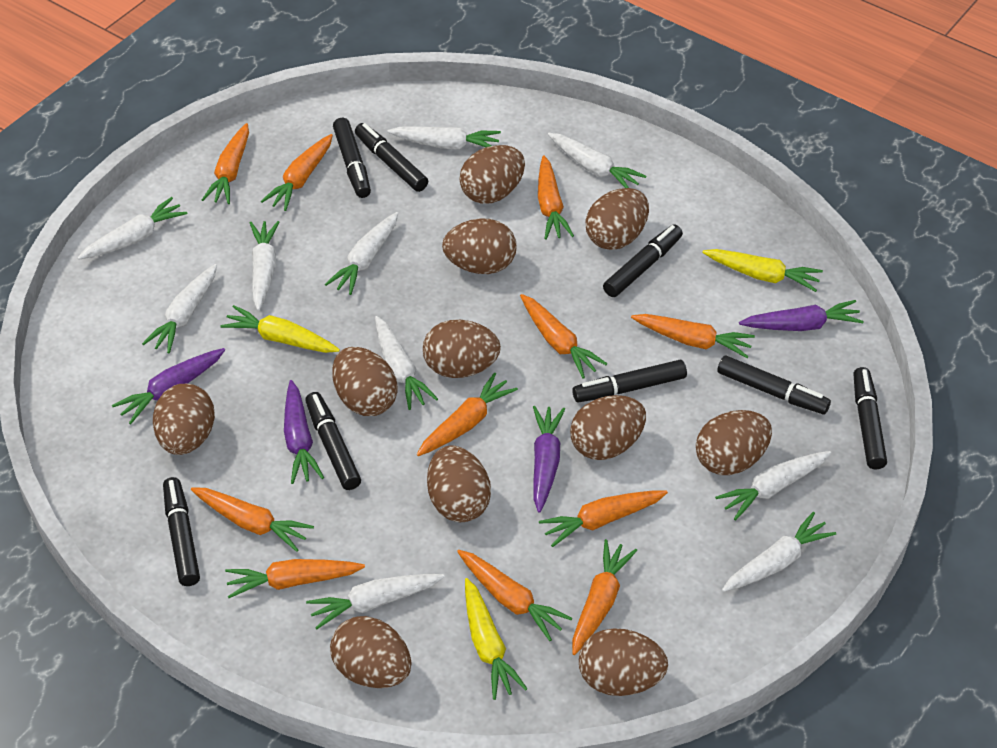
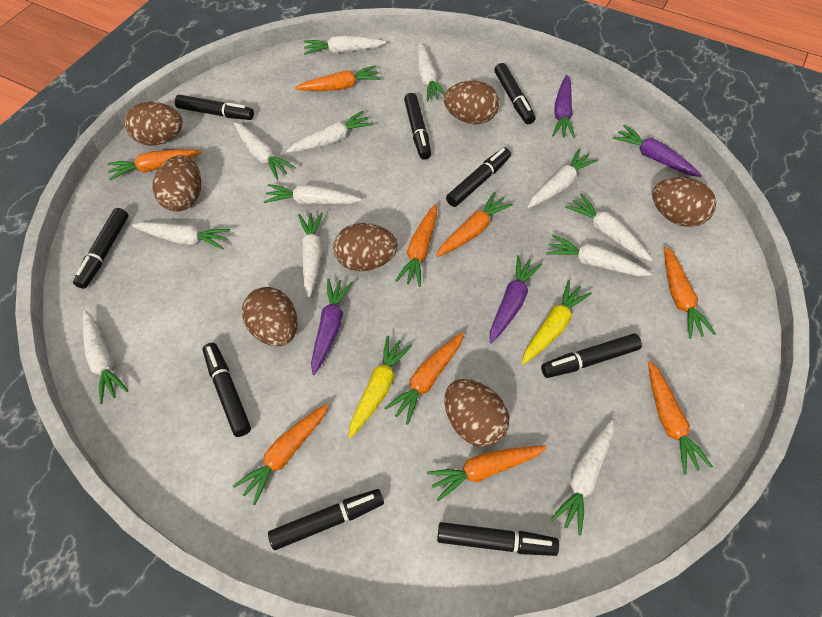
black marker: [163,477,200,586] [305,392,361,490] [333,118,371,198] [355,123,428,192] [572,360,687,402] [603,225,683,297] [717,355,831,414] [853,367,887,469] = 8 -> [73,208,128,289] [175,95,254,120] [202,343,251,437] [268,489,384,550] [404,93,431,160] [437,522,559,556] [446,147,511,207] [494,63,535,124] [541,334,642,378] = 9
brown egg: [153,384,215,455] [330,616,412,688] [332,347,398,416] [423,320,501,378] [427,445,491,522] [442,218,517,274] [459,145,525,204] [570,395,646,460] [579,628,668,696] [585,188,649,250] [696,410,772,475] = 11 -> [125,102,183,146] [153,155,201,212] [242,287,298,346] [334,223,398,271] [444,81,499,124] [445,379,509,447] [652,177,716,227] = 7
orange carrot: [191,487,314,552] [202,123,249,204] [225,559,365,598] [261,134,333,211] [417,372,518,456] [457,550,572,641] [520,294,607,379] [538,156,574,240] [539,490,668,547] [572,539,637,655] [631,314,755,358] = 11 -> [108,149,202,180] [233,403,329,505] [295,65,381,91] [385,332,464,425] [395,204,437,287] [427,446,547,501] [436,192,513,257] [648,361,713,474] [664,246,716,339] = 9
white carrot: [77,197,188,259] [142,264,217,353] [250,221,279,311] [306,574,445,629] [325,212,398,295] [375,316,438,410] [387,126,501,150] [548,133,646,188] [715,451,831,521] [722,512,836,592] = 10 -> [83,310,129,404] [132,222,230,250] [234,123,296,180] [264,184,361,205] [286,111,373,152] [298,212,323,298] [304,36,386,55] [418,43,445,102] [528,149,598,208] [546,234,652,276] [551,420,614,535] [565,194,652,261] = 12
yellow carrot: [220,305,340,353] [465,578,528,700] [702,249,823,292] = 3 -> [348,336,412,439] [522,280,592,364] = 2

